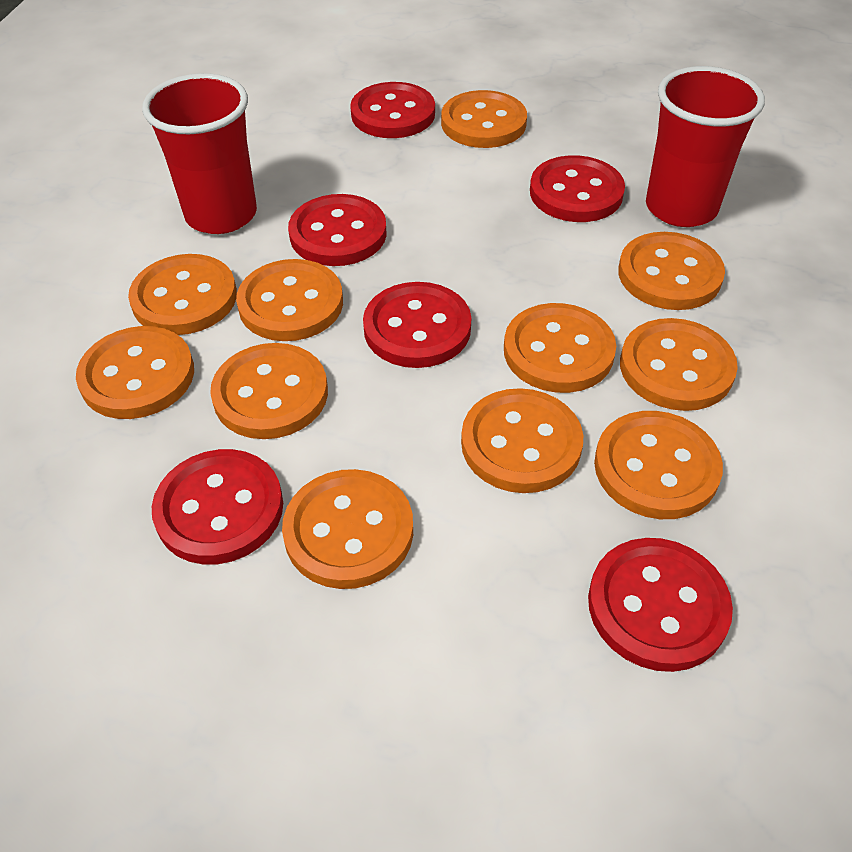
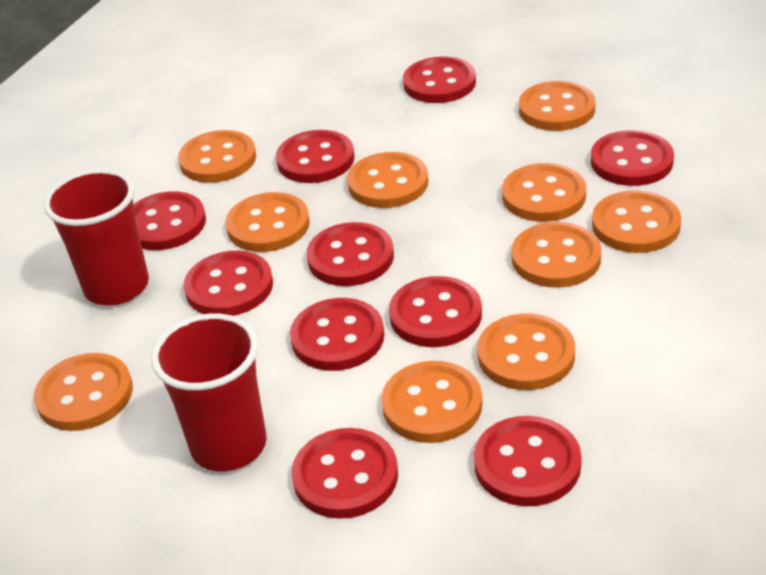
orange button: [76,326,194,419] [128,254,237,335] [210,343,328,439] [236,259,343,341] [282,469,413,589] [441,90,527,148] [461,388,583,493] [504,303,616,393] [594,411,723,519] [618,232,725,310] [620,318,738,411] = 11 -> [34,353,133,431] [178,130,256,183] [226,192,310,252] [347,152,429,208] [381,361,482,443] [477,314,575,390] [502,163,586,222] [511,222,601,288] [519,81,595,131] [592,190,681,253] = 10
red button: [152,449,283,565] [288,194,387,266] [350,82,435,138] [363,282,471,368] [530,155,625,222] [588,538,733,672] = 6 -> [134,191,206,250] [184,251,273,316] [276,130,354,183] [290,298,384,371] [292,428,398,519] [306,222,394,286] [389,276,482,347] [403,56,476,103] [474,416,582,506] [591,130,674,186] = 10

